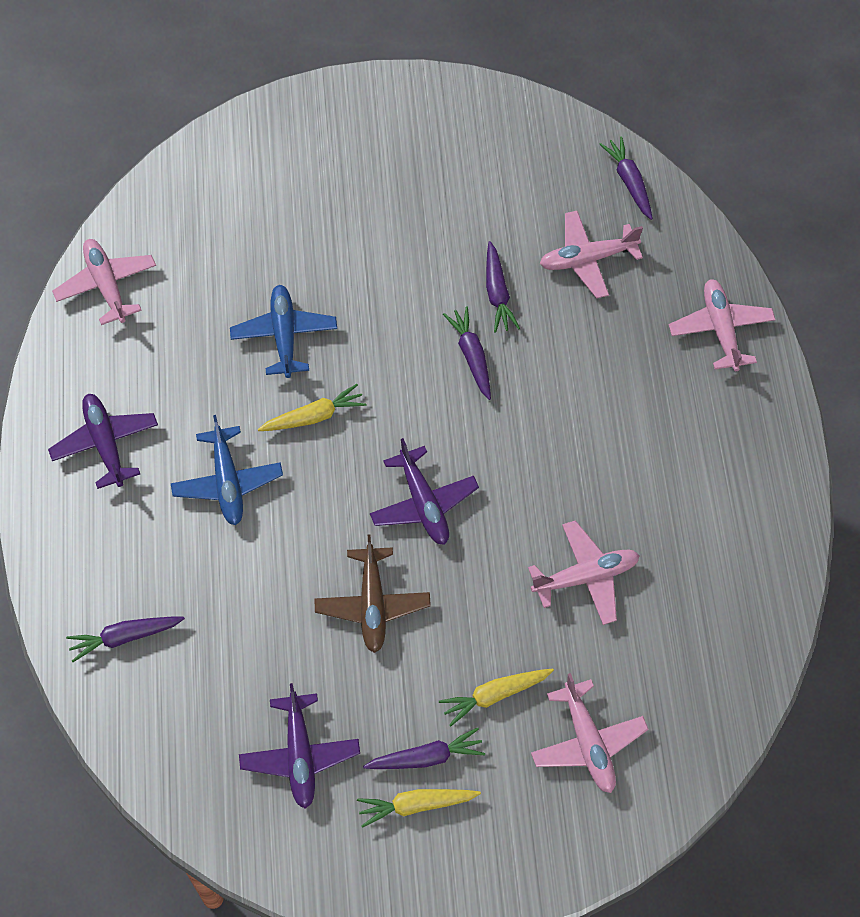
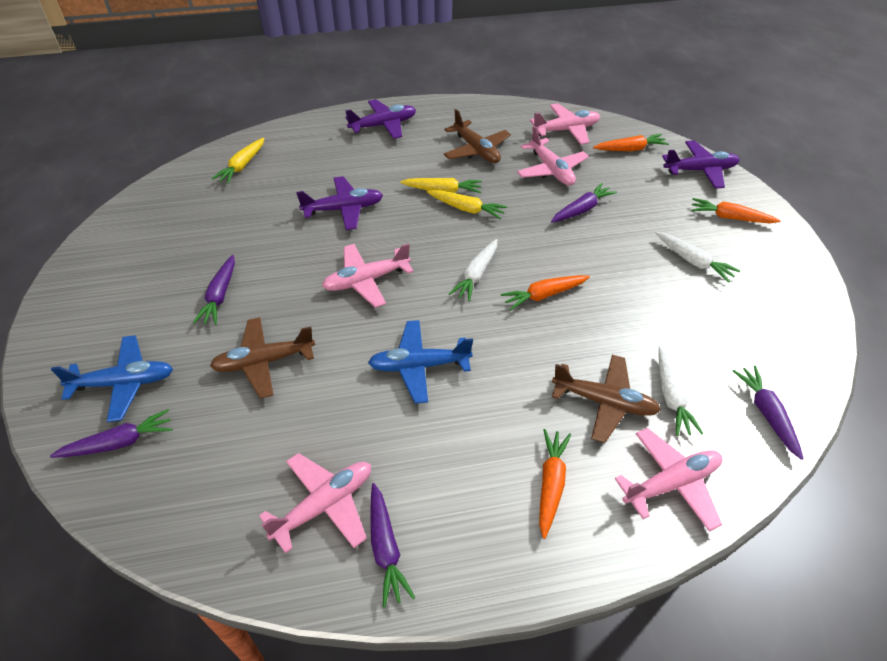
brown plane: [314,534,431,653] = 1 -> [210,317,315,399] [444,109,511,163] [552,355,661,443] = 3
orange carrot: none = 0 -> [500,275,590,310] [539,429,571,539] [593,134,669,151] [691,198,781,223] = 4
white carrot: none = 0 -> [449,239,497,302] [655,232,740,283] [658,346,704,436] = 3

